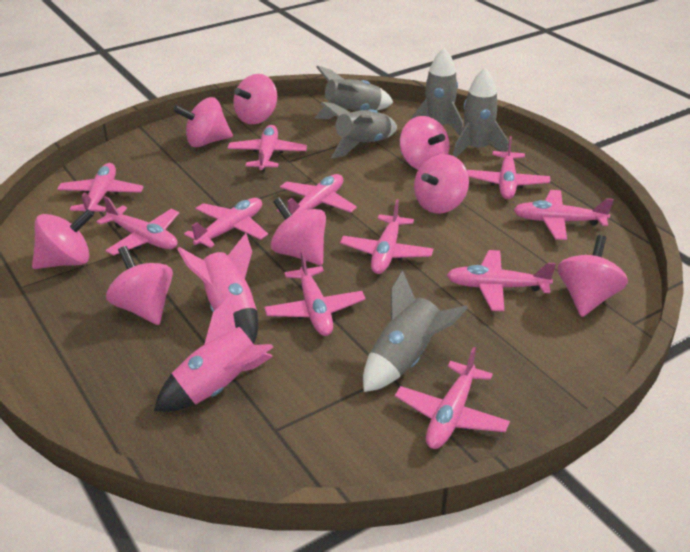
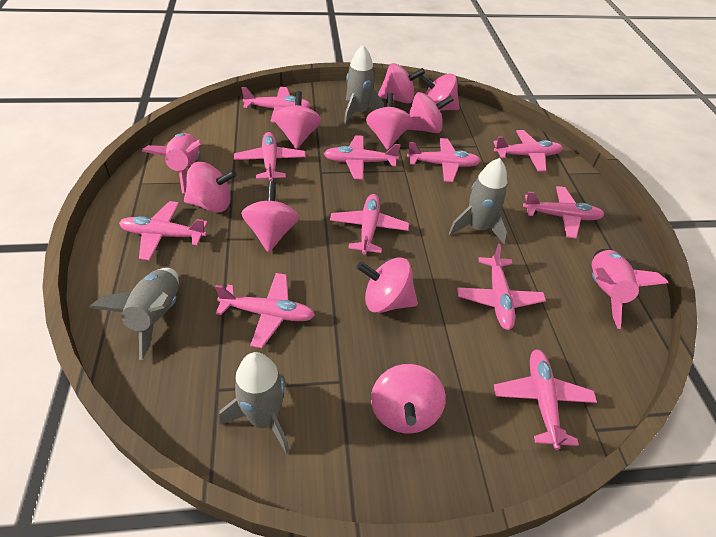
grey rocket: [315,66,394,119] [321,102,397,158] [363,270,468,392] [411,48,463,135] [453,68,508,157] = 5 -> [89,268,179,360] [219,352,289,454] [344,45,384,125] [449,158,508,245] = 4
pink spinning top: [32,209,94,269] [106,246,173,325] [173,97,233,147] [233,74,277,124] [270,197,326,265] [400,116,449,170] [414,154,469,214] [558,235,628,317] = 8 -> [184,162,237,213] [241,181,299,252] [274,91,321,149] [356,257,418,313] [366,93,412,150] [371,364,446,433] [378,63,425,104] [407,92,453,133] [419,74,460,111] = 9

